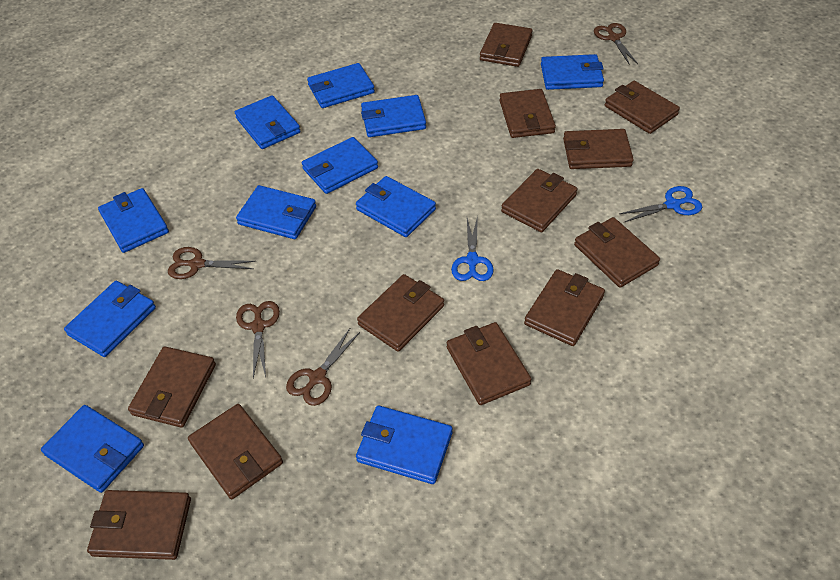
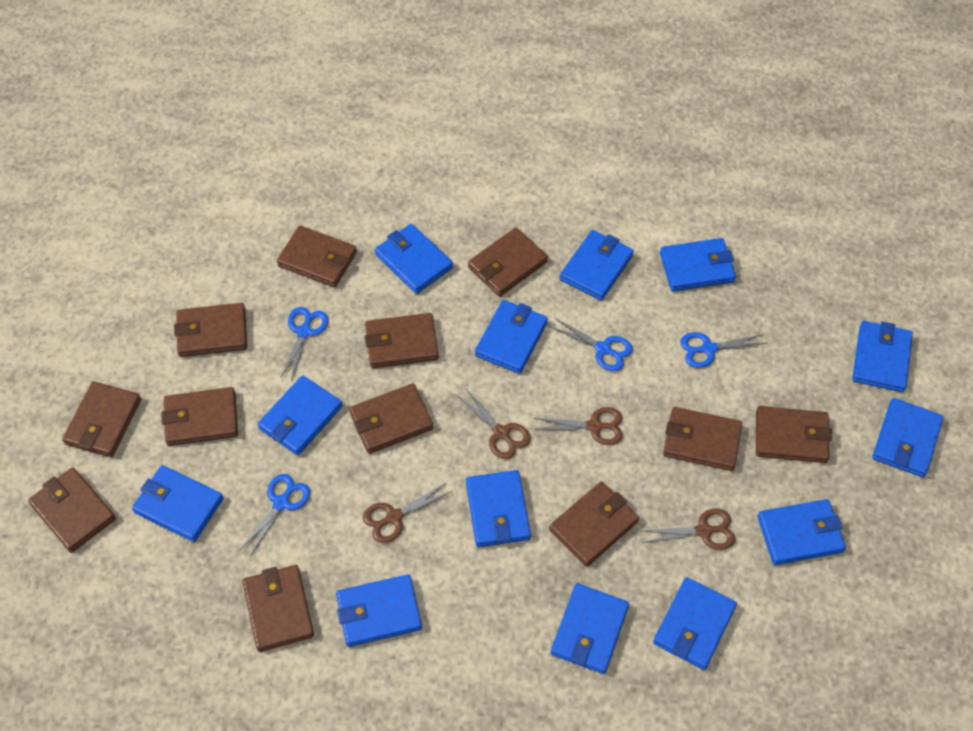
blue scissors: [451,216,494,281] [619,186,702,222] = 2 -> [240,474,310,556] [280,307,328,381] [549,318,633,371] [680,332,766,368] = 4
blue wallet: [41,405,144,493] [64,281,156,357] [98,188,169,253] [235,95,301,149] [236,185,316,239] [302,137,378,194] [307,63,375,108] [356,176,436,237] [356,405,453,484] [361,95,426,137] [541,54,604,90] = 11 -> [132,465,224,542] [258,376,342,455] [336,574,422,647] [375,224,453,294] [466,470,531,547] [475,300,548,374] [551,584,629,674] [560,230,634,300] [653,577,737,670] [660,238,736,291] [758,499,846,565] [852,321,913,392] [872,398,943,477] = 13

